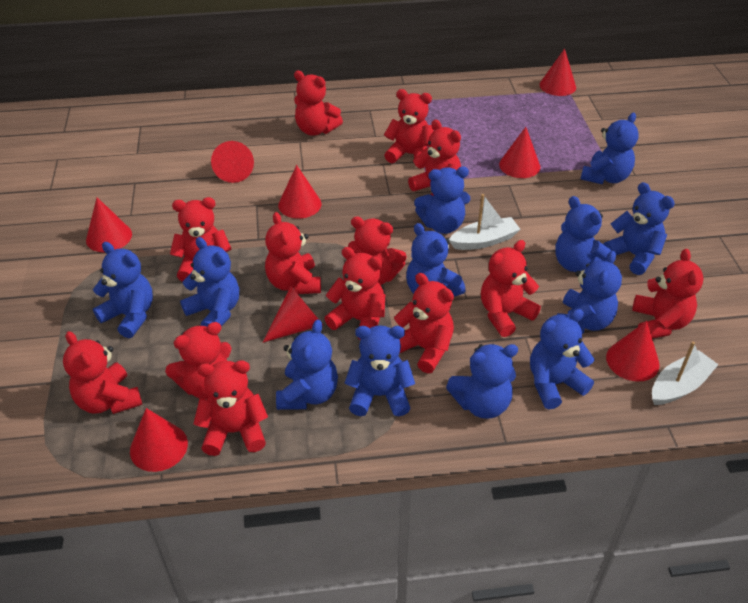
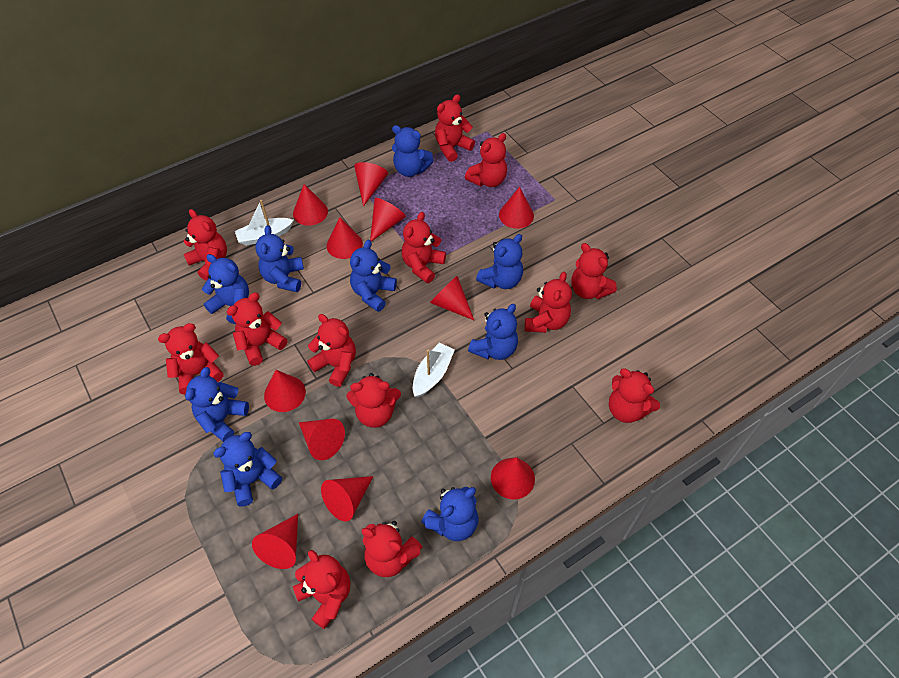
blue teddy bear: [93,242,153,338] [180,237,239,326] [276,320,338,410] [344,325,415,417] [406,223,465,297] [414,167,470,234] [446,344,518,419] [530,309,595,409] [555,196,611,272] [557,251,622,334] [581,113,639,184] [603,182,675,275] = 12 -> [185,367,249,442] [202,254,249,324] [213,432,282,507] [256,225,304,292] [350,240,397,312] [392,125,433,177] [421,487,479,541] [468,304,518,360] [476,234,523,289] = 9
red cone: [86,197,132,252] [130,408,188,472] [211,141,254,183] [263,287,323,342] [278,165,321,219] [499,127,540,178] [540,48,576,96] [606,321,660,382] = 8 -> [252,514,298,569] [264,370,306,412] [293,184,328,226] [299,419,345,460] [321,476,373,522] [327,217,363,259] [354,162,388,206] [370,198,406,242] [430,276,474,320] [491,457,535,499] [499,187,534,229] = 11

